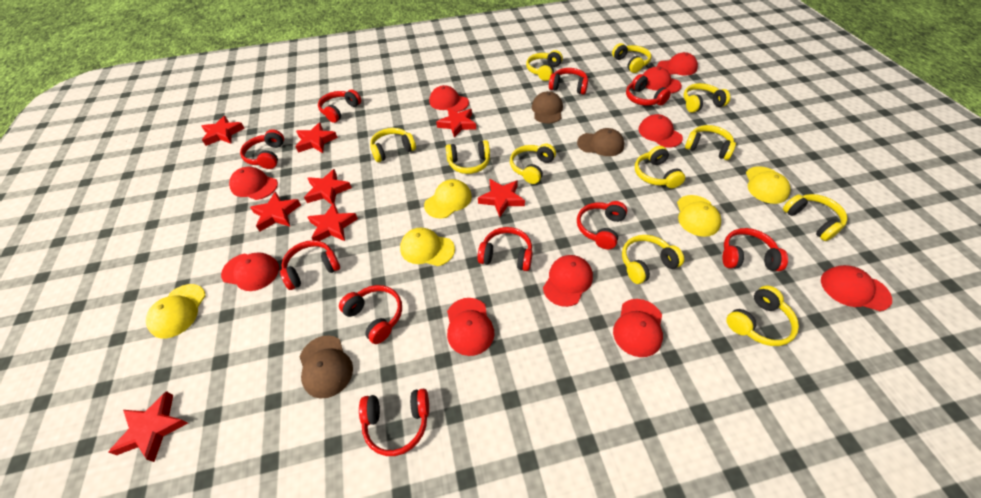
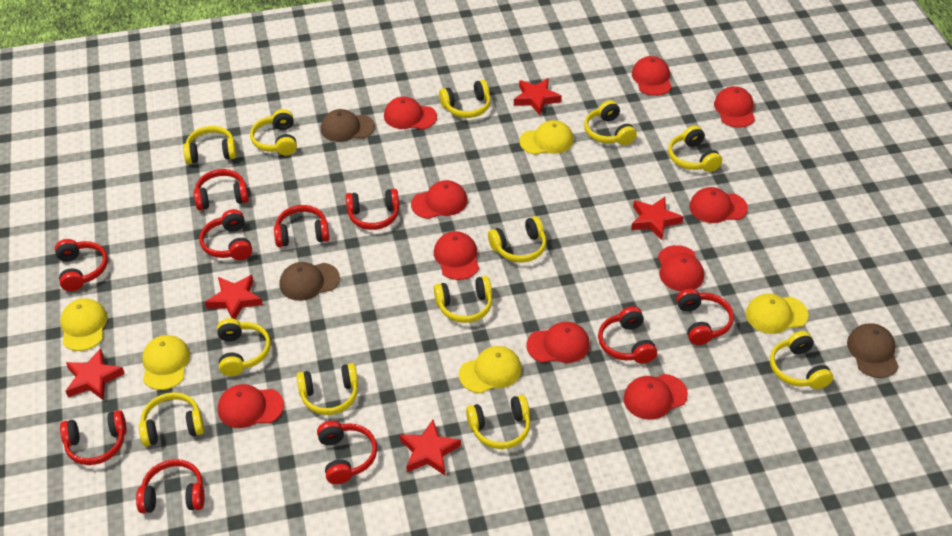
red star: [108,391,188,462] [201,116,245,146] [250,191,301,231] [296,122,338,153] [304,169,352,205] [308,203,358,241] [436,108,476,138] [478,179,525,217] = 8 -> [66,348,125,401] [205,275,263,319] [400,420,461,475] [514,78,562,115] [631,197,683,240] = 5
yellow headphones: [370,128,416,162] [446,140,490,174] [510,144,556,184] [526,50,563,81] [612,43,651,73] [622,235,684,284] [635,146,685,188] [683,83,730,113] [685,125,736,160] [726,286,799,346] [783,194,847,241] = 11 -> [139,392,204,446] [183,126,236,164] [217,318,271,376] [250,109,297,155] [297,363,358,415] [434,276,492,323] [439,80,491,118] [466,395,530,449] [488,216,546,262] [584,100,637,145] [668,125,722,172] [770,331,833,389] = 12

